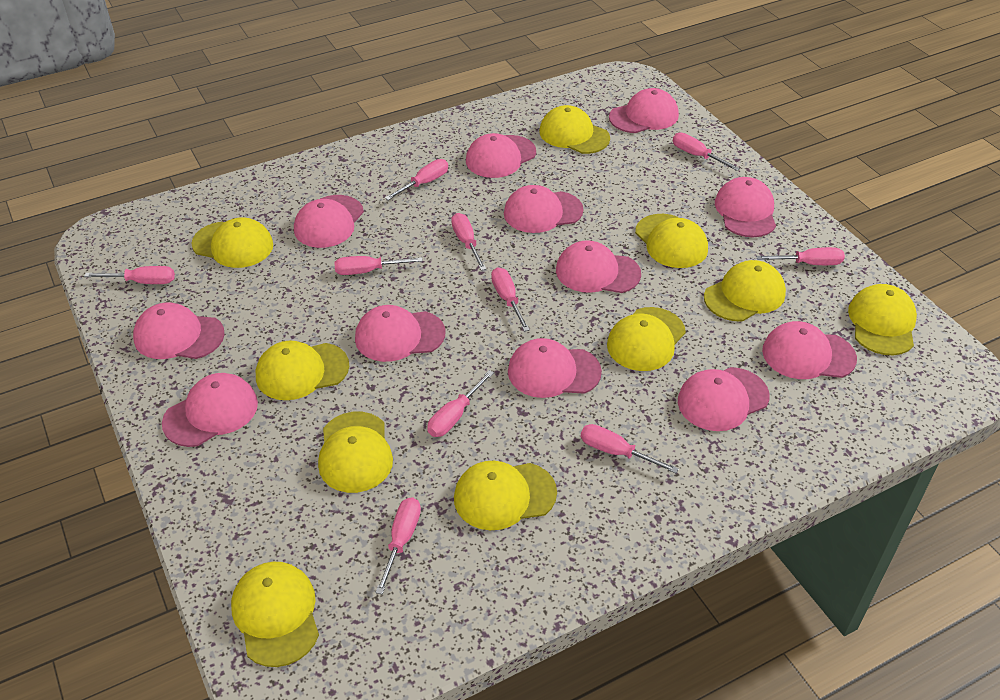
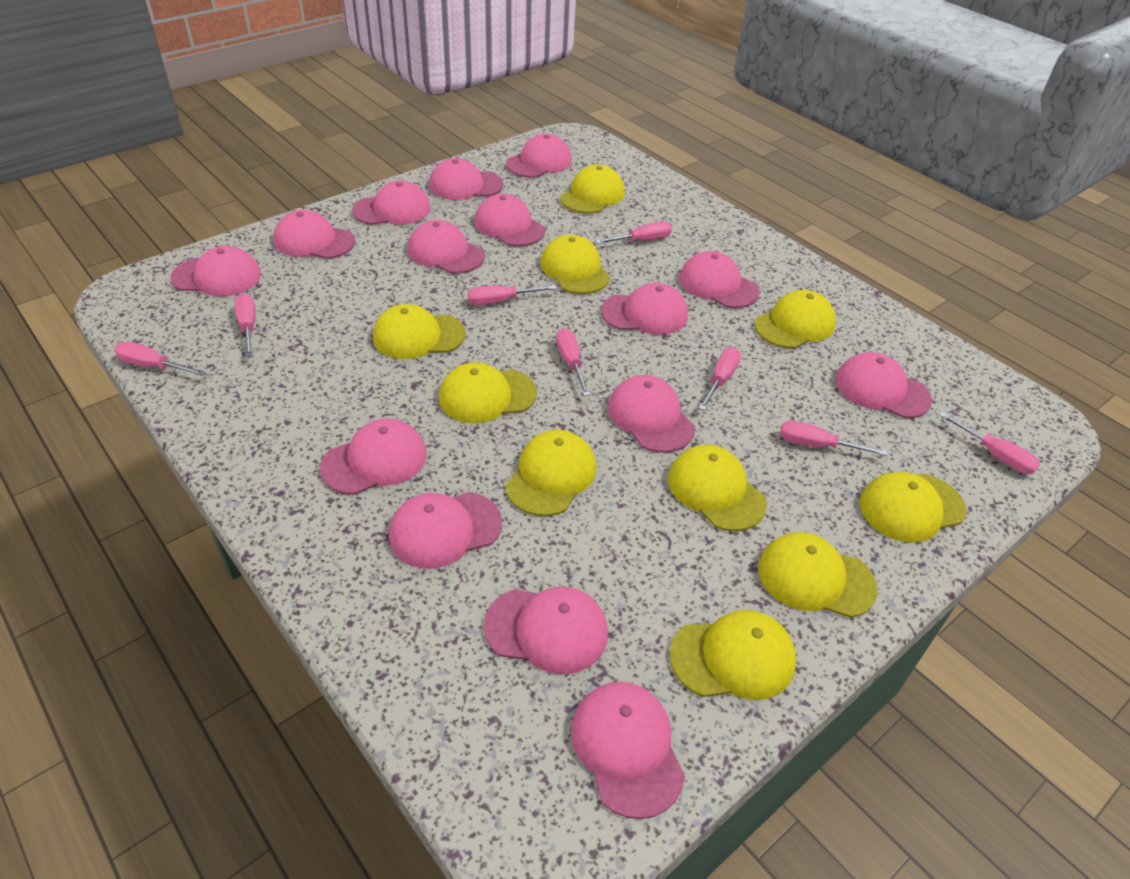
pink cap: [133,302,225,359] [162,373,258,447] [294,195,364,248] [355,305,445,362] [466,133,536,178] [504,185,583,233] [508,338,602,398] [556,240,641,293] [609,88,679,133] [678,367,769,431] [715,177,776,237] [762,321,857,379] = 12 -> [170,246,261,296] [274,210,355,259] [320,418,427,495] [352,180,431,225] [389,492,502,569] [408,220,485,274] [429,158,503,200] [474,194,545,246] [484,587,608,674] [506,134,572,178] [571,682,685,819] [601,283,688,335] [608,375,695,453] [679,251,760,308] [835,352,932,418] = 15
pink screwdriver: [84,266,175,284] [334,256,423,275] [375,497,421,594] [385,159,448,200] [427,370,494,437] [451,213,486,271] [491,267,530,332] [581,424,679,473] [673,132,740,171] [756,247,845,265] = 10 -> [114,342,206,376] [235,294,256,357] [468,285,557,305] [556,328,590,396] [596,222,672,244] [699,347,741,411] [780,421,887,456] [939,412,1040,474] = 8

